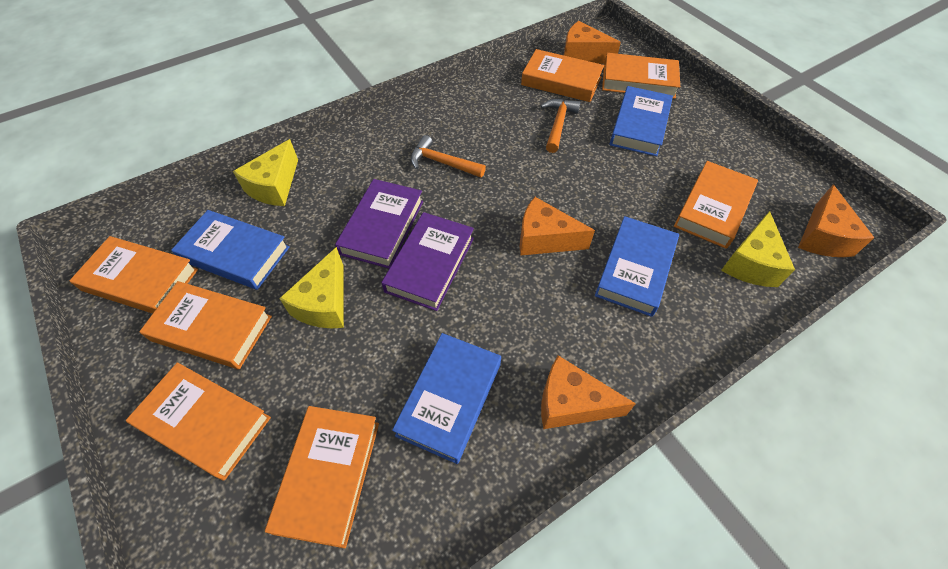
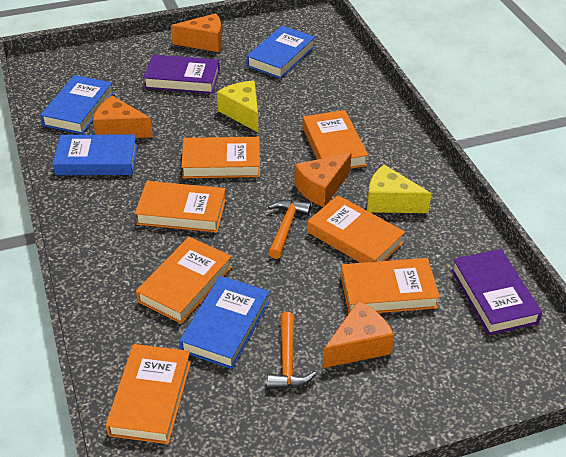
yellow cheese: [233,139,298,206] [279,247,344,328] [721,211,795,287] = 3 -> [217,81,258,132] [367,165,432,213] = 2

